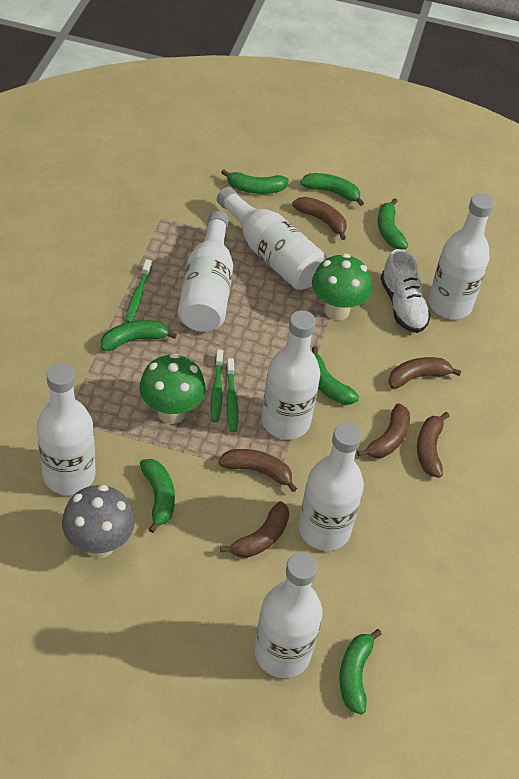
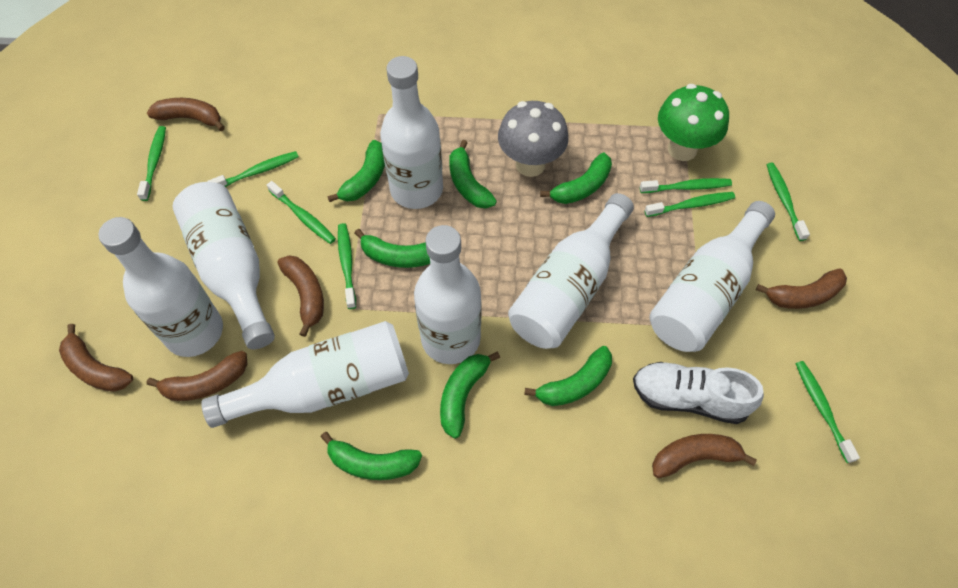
green mushroom: [139,353,206,424] [312,253,372,320] = 2 -> [658,84,729,161] = 1
green toothbrush: [125,259,152,323] [211,349,224,422] [226,358,238,432] = 3 -> [137,126,166,201] [207,151,299,187] [267,181,336,244] [338,223,356,309] [640,178,732,193] [645,192,735,217] [766,163,810,241] [795,361,860,463] = 8

